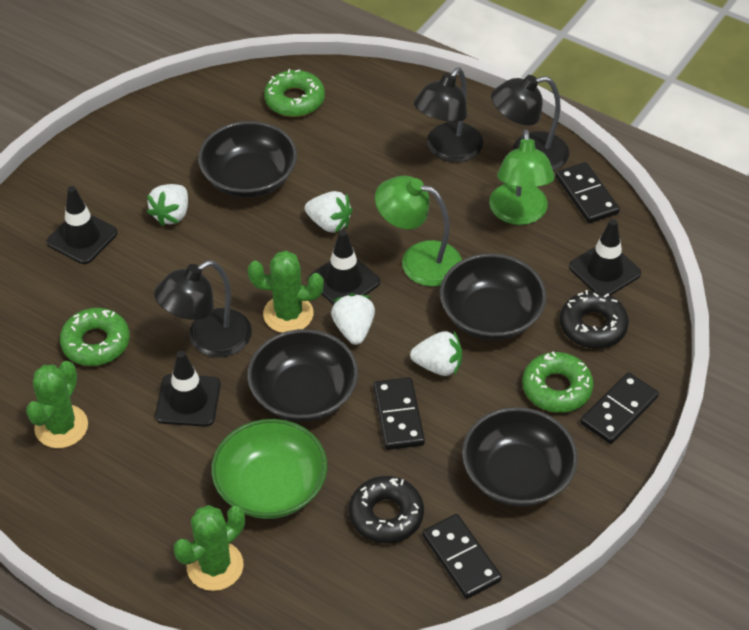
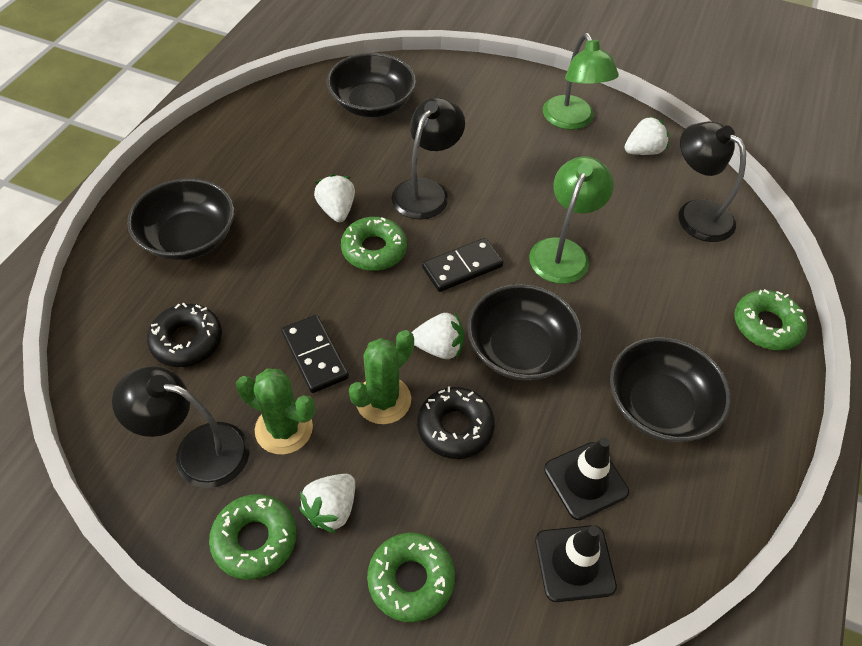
black domino: [373,377,425,450] [422,514,502,599] [556,162,620,223] [580,372,659,444] = 4 -> [281,315,349,393] [422,238,503,292] = 2
black traffic cone: [46,186,118,264] [155,351,221,427] [308,230,380,305] [569,219,641,295] = 4 -> [535,525,617,602] [544,437,629,520] = 2
green bowl: [211,419,327,519] = 1 -> none = 0
green cactus: [26,361,88,448] [173,505,245,591] [248,251,324,333] = 3 -> [236,368,315,455] [349,330,414,424] = 2
green donut: [60,308,130,366] [264,69,325,117] [522,351,594,413] = 3 -> [209,494,297,580] [341,217,407,271] [367,533,455,622] [734,289,807,350] = 4

